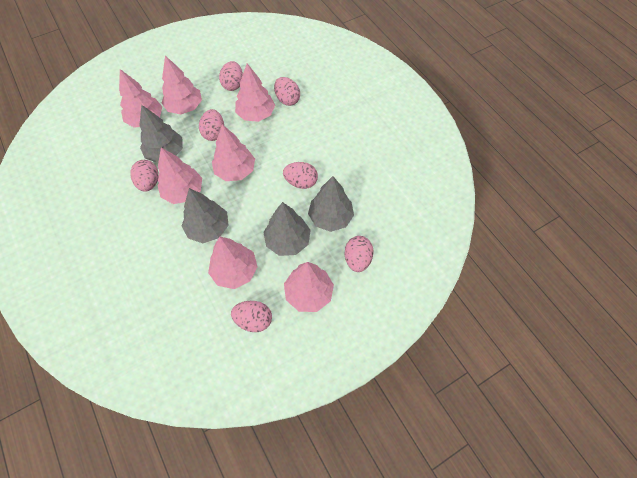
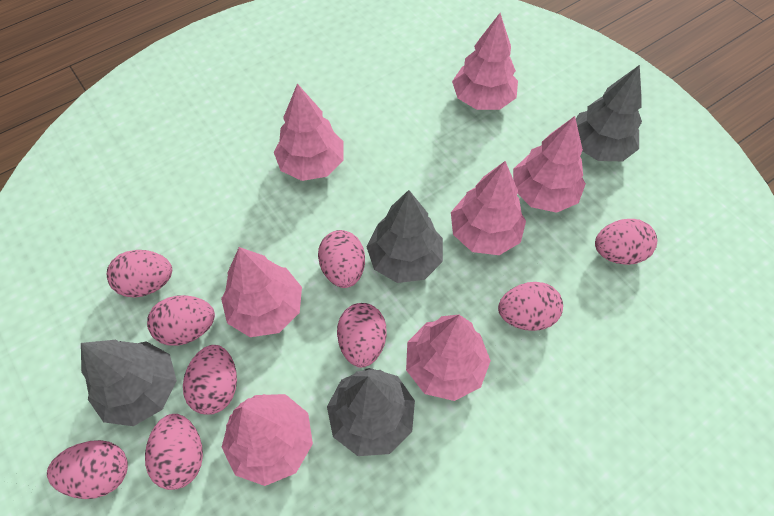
pink egg: [130,160,159,192] [199,109,224,141] [219,61,243,91] [231,301,272,332] [274,77,300,106] [283,162,318,189] [344,236,374,272] = 7 -> [47,440,128,499] [107,250,172,298] [145,414,203,490] [147,295,215,346] [183,345,237,415] [318,230,365,288] [337,303,386,367] [498,282,563,331] [595,219,657,265] = 9

